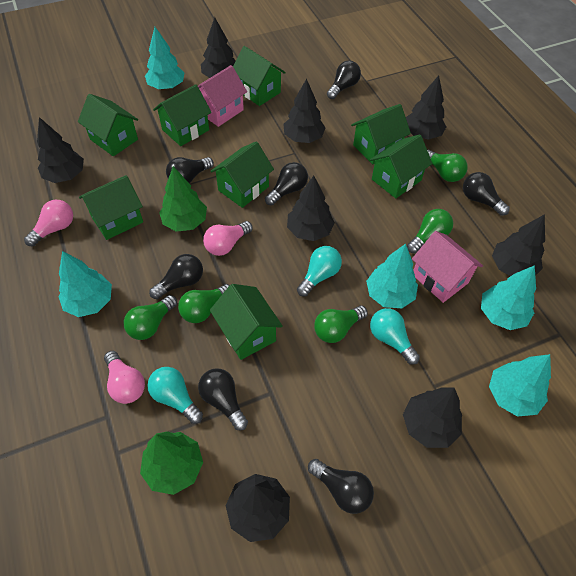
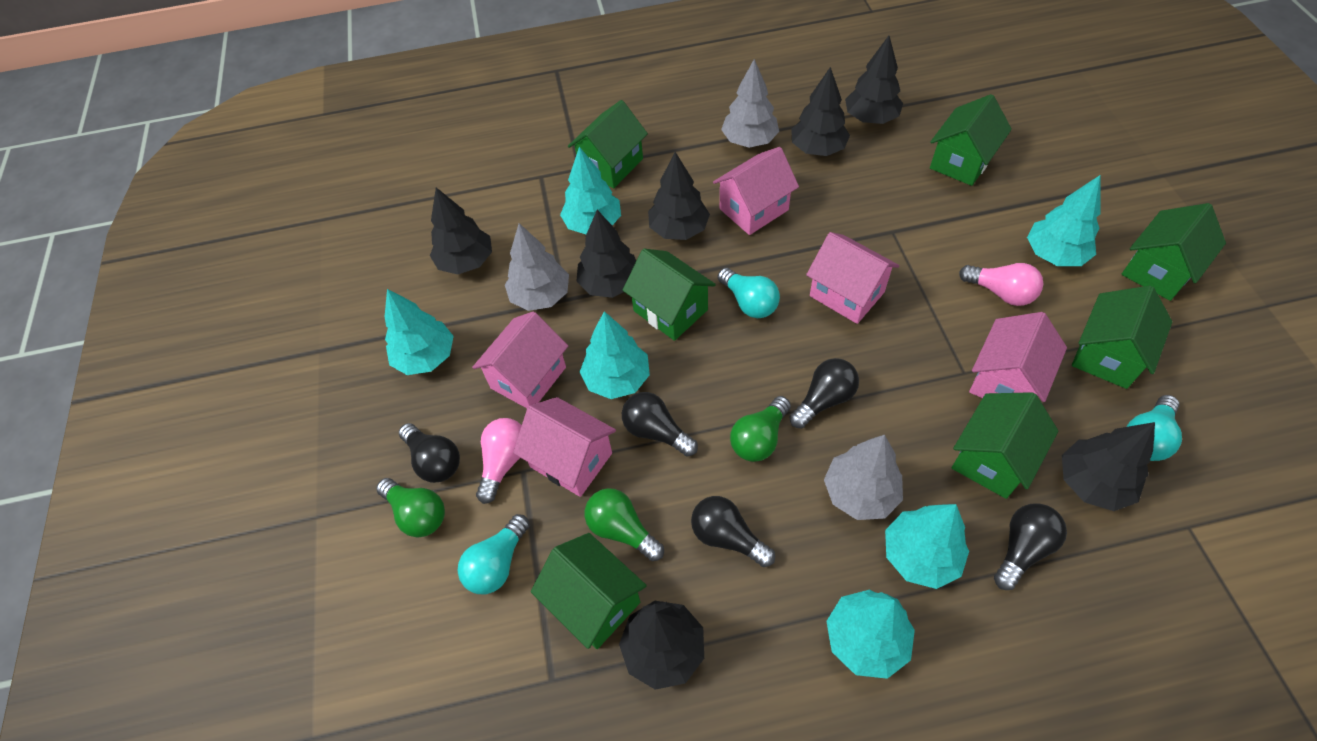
black light bulb: [149,254,203,299] [166,157,214,183] [198,368,248,431] [265,162,308,206] [308,459,374,514] [327,60,361,99] [463,172,510,216] = 7 -> [399,423,460,483] [622,392,698,457] [691,496,775,567] [790,358,859,428] [994,503,1067,590] = 5
black tree: [37,117,84,183] [201,17,236,78] [226,474,290,542] [283,79,326,143] [287,176,335,241] [403,387,462,448] [406,75,446,140] [492,214,545,276] = 8 -> [430,187,492,275] [576,210,636,298] [619,601,704,690] [648,152,710,240] [791,67,850,156] [845,36,903,124] [1062,422,1155,511] = 7
green house: [78,94,138,156] [79,175,143,240] [153,84,212,146] [210,141,274,208] [210,284,283,360] [233,46,286,106] [351,104,411,164] [370,134,433,198] = 8 -> [531,533,647,649] [568,100,648,189] [623,249,716,341] [930,94,1012,186] [952,392,1058,499] [1072,286,1172,389] [1121,203,1226,301] = 7
green light bulb: [124,295,177,340] [178,284,230,323] [314,306,368,343] [407,209,453,254] [427,150,468,182] = 5 -> [376,478,445,537] [585,488,664,561] [730,396,791,462] = 3
green tree: [140,431,203,495] [159,166,207,232] = 2 -> none = 0
grey tree: none = 0 -> [505,223,569,311] [721,59,779,148] [824,435,903,520] = 3
pink house: [198,65,247,127] [412,231,483,303] = 2 -> [472,311,568,408] [513,397,616,497] [713,147,799,235] [806,232,899,324] [969,312,1067,402] = 5
pink light bulb: [24,200,73,246] [104,351,145,404] [203,221,252,256] = 3 -> [476,418,522,504] [959,263,1043,306] = 2
turquoise tree: [58,251,112,317] [145,27,184,90] [366,244,418,308] [481,265,536,330] [489,354,551,417] = 5 -> [385,289,454,375] [560,147,621,234] [580,311,650,399] [826,590,915,679] [885,504,969,589] [1027,175,1101,266] = 6

